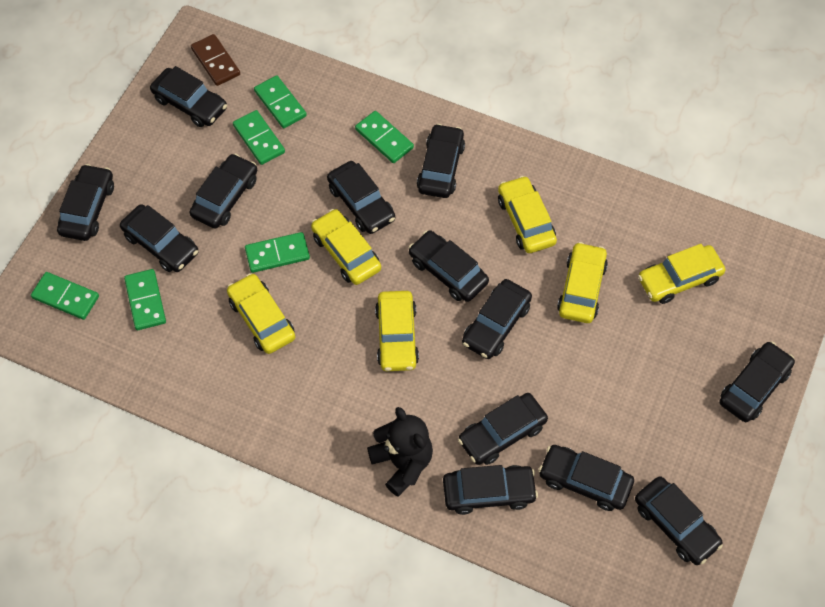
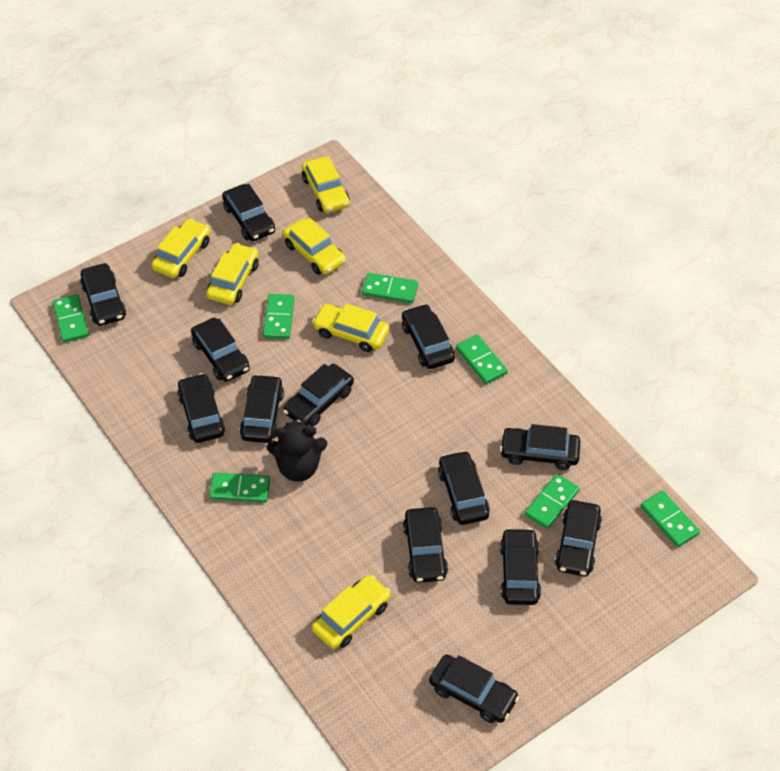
brown domino: [191,34,240,86] = 1 -> none = 0
green domino: [31,272,99,320] [124,269,166,330] [233,110,285,165] [245,232,310,273] [254,75,307,128] [355,111,414,163] = 6 -> [52,294,89,343] [209,473,270,503] [263,294,295,339] [362,273,418,303] [456,334,508,384] [524,474,580,529] [641,490,700,547] = 7

